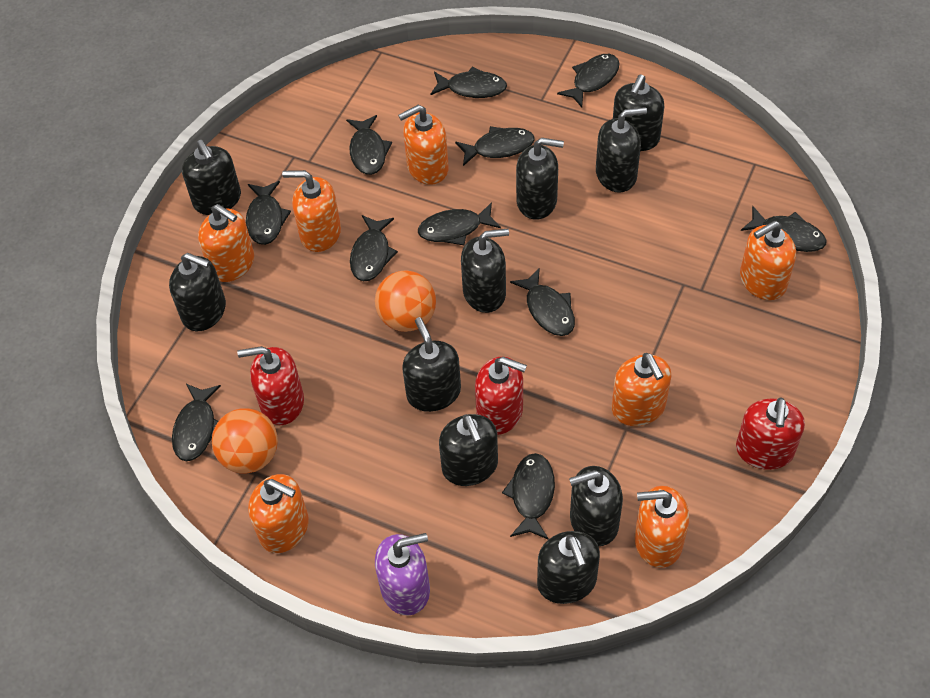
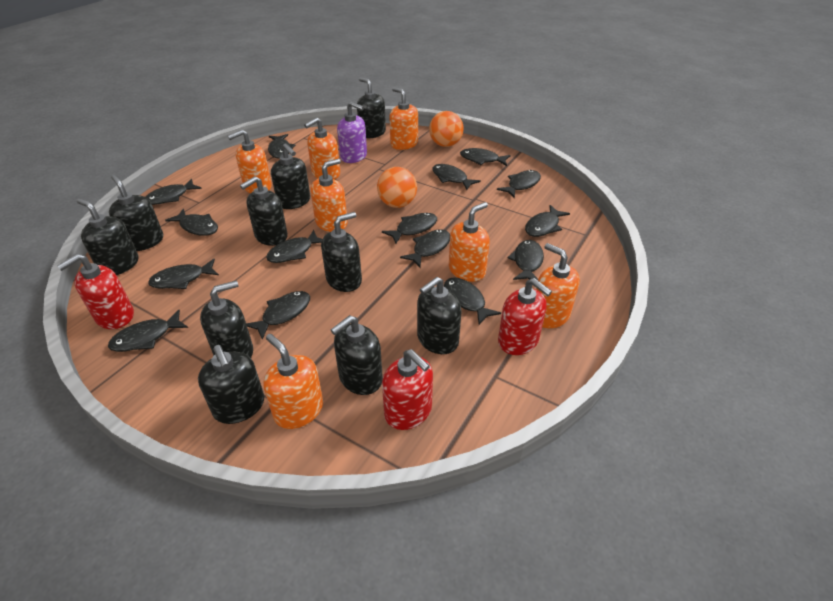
black fish: [172,384,221,461] [246,181,291,245] [346,115,392,175] [350,215,398,281] [418,202,501,245] [431,67,507,98] [455,126,534,166] [502,453,555,539] [510,268,575,336] [557,54,620,107] [741,206,826,252] = 11 -> [108,310,188,352] [145,179,202,205] [148,259,219,289] [165,209,218,236] [246,291,310,340] [266,230,322,263] [268,134,296,158] [382,213,437,243] [400,229,450,267] [432,164,481,190] [444,277,501,325] [460,148,511,166] [497,170,541,198] [507,240,544,280] [525,205,570,237] = 15

